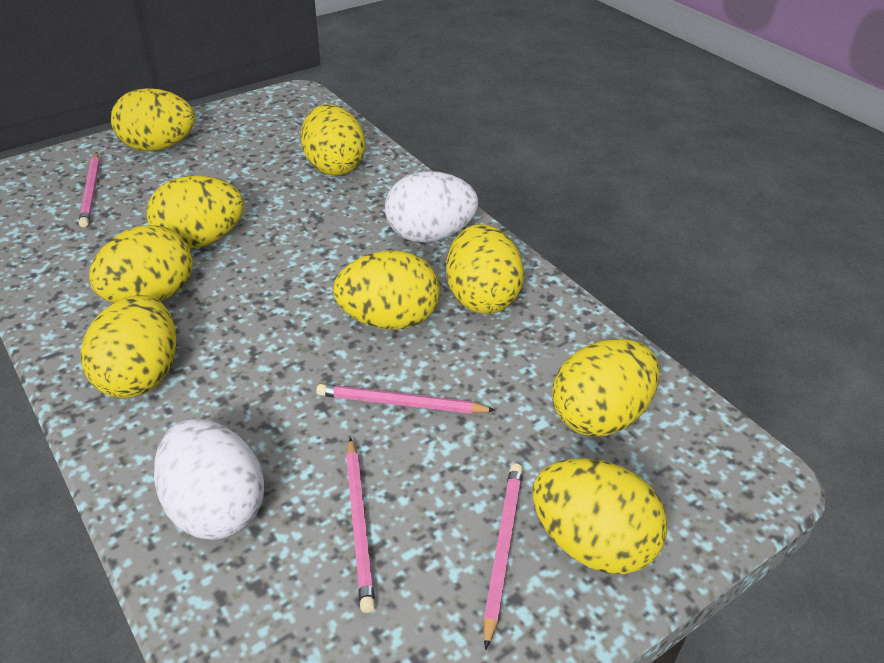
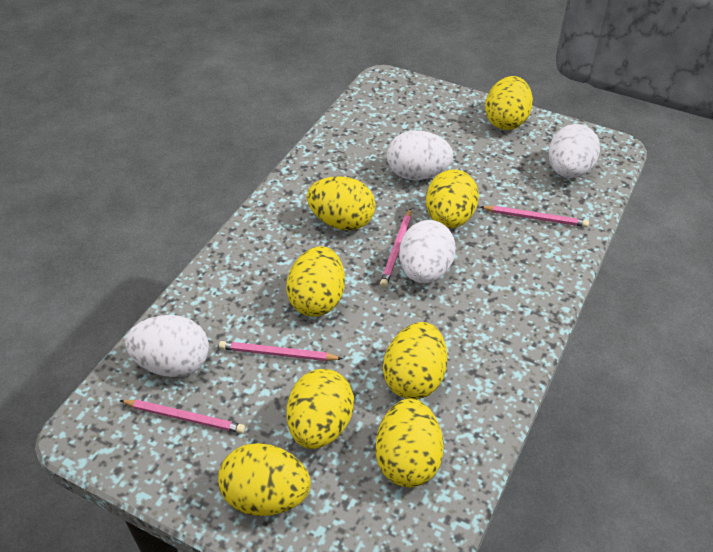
white egg: [154,419,264,540] [385,171,478,243] = 2 -> [125,315,209,377] [387,130,453,180] [399,220,456,283] [549,124,600,178] = 4
yellow egg: [80,295,176,398] [89,225,193,303] [111,88,195,151] [146,175,244,249] [301,104,365,176] [333,251,440,330] [446,224,524,314] [533,458,667,574] [552,339,659,437] = 9 -> [218,443,311,516] [286,246,345,317] [287,369,354,449] [307,176,376,230] [376,399,444,487] [383,322,448,400] [426,169,479,228] [485,76,533,130] = 8

